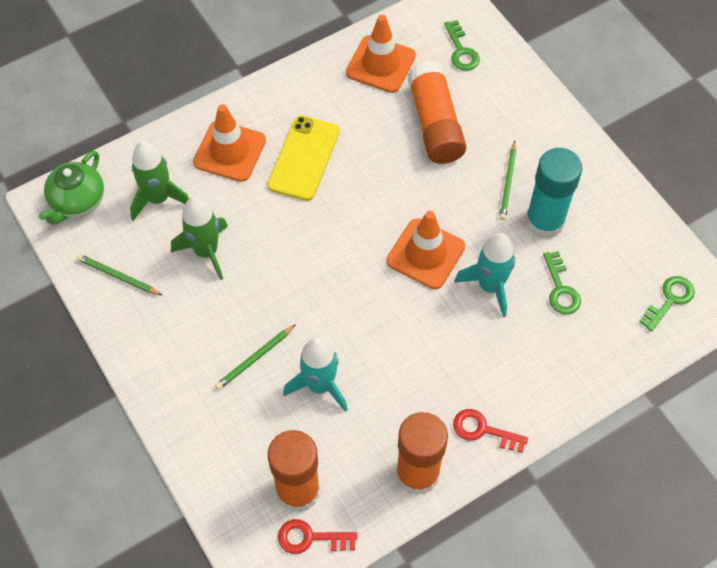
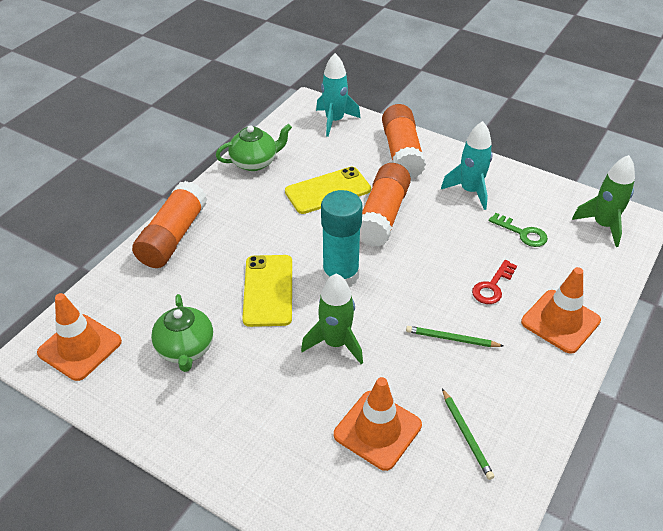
green key: [444,20,480,71] [543,251,581,314] [639,276,695,332] = 3 -> [489,213,548,247] = 1
green pencil: [77,254,162,295] [215,324,296,390] [499,141,516,220] = 3 -> [406,326,503,347] [442,388,494,480] = 2
green teapot: [38,151,104,225] = 1 -> [151,294,213,372] [216,124,292,171] = 2
red key: [278,519,357,554] [453,409,528,453] = 2 -> [472,260,517,304] = 1
yellow phone: [267,115,340,201] = 1 -> [242,255,292,327] [285,167,371,214] = 2

